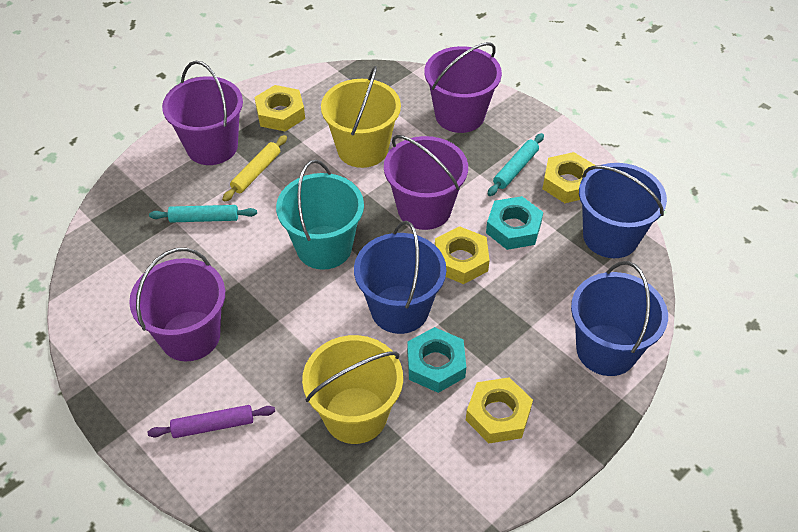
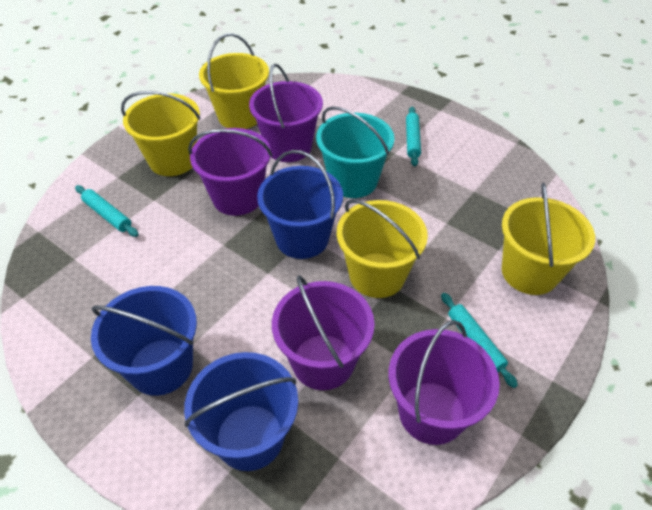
purple rolling pin: [147,405,275,438] = 1 -> none = 0
turquoise nut: [407,327,466,393] [486,196,543,250] = 2 -> none = 0
turquoise rolling pin: [149,205,257,223] [488,133,544,196] = 2 -> [75,185,139,237] [406,106,421,166] [441,293,518,388] = 3
yellow bucket: [302,335,403,444] [321,66,401,168] = 2 -> [121,91,201,176] [199,33,269,129] [337,199,428,298] [502,183,595,295] = 4
yellow nut: [254,85,305,131] [435,226,490,284] [466,377,533,443] [542,152,595,203] = 4 -> none = 0
yellow rolling pin: [222,135,287,202] = 1 -> none = 0

